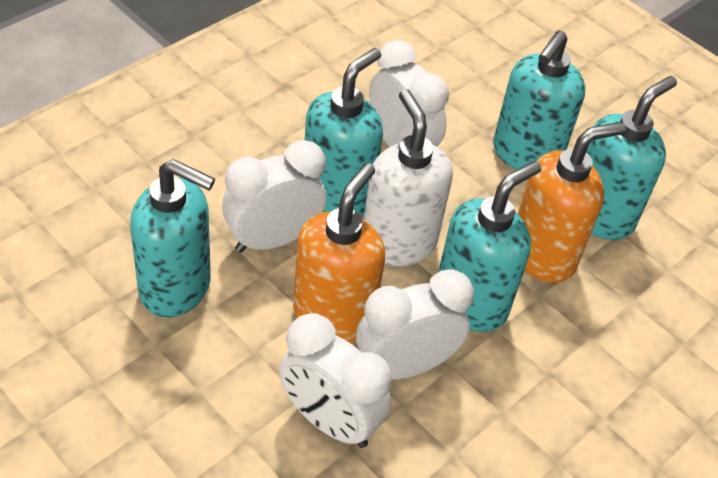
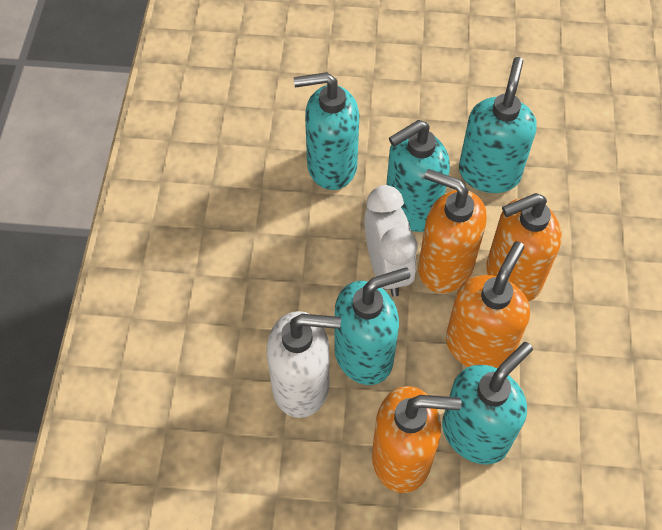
orange soap dispenser: [293,163,385,343] [518,122,626,283] = 2 -> [372,386,461,493] [418,169,487,293] [446,241,530,369] [486,193,562,301] = 4
white clock: [222,140,326,253] [279,313,392,448] [356,269,474,380] [369,40,449,147] = 4 -> [364,185,417,297] = 1

